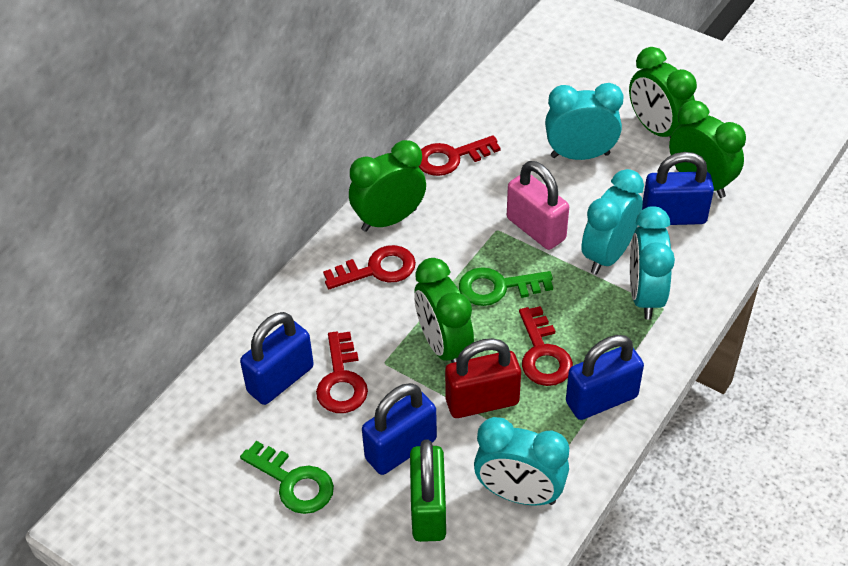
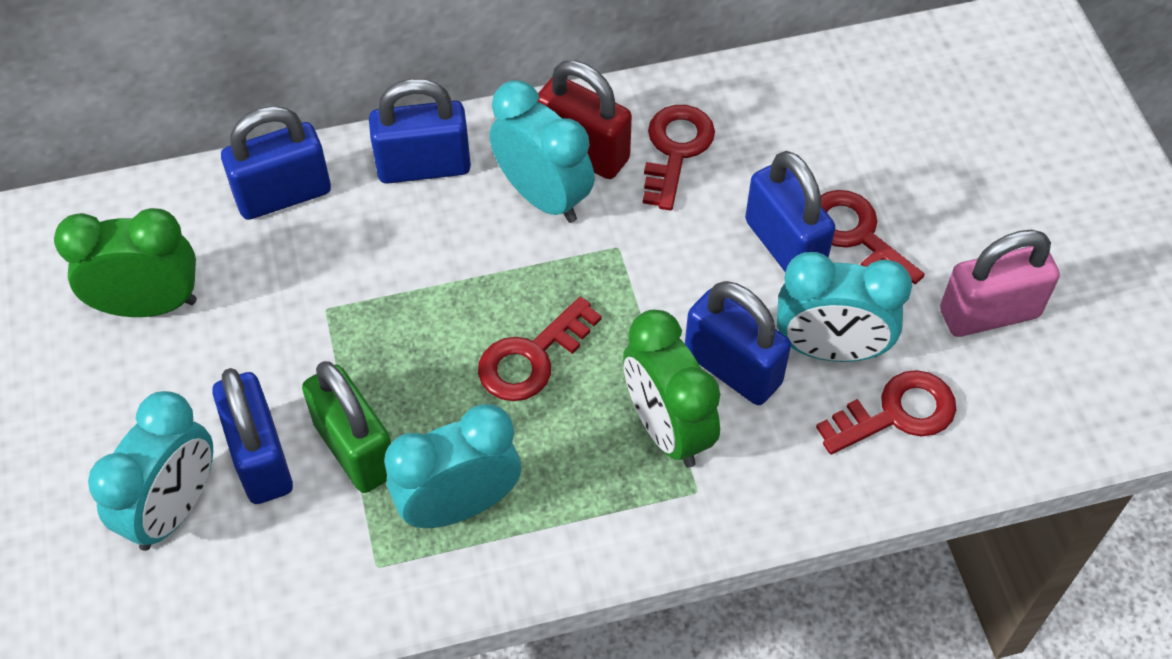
blue padlock: [240,312,314,405] [362,383,437,475] [566,335,644,420] [642,152,714,225] = 4 -> [212,368,293,504] [221,106,331,220] [369,79,471,184] [685,281,791,405] [745,151,836,273] = 5
green clock: [349,140,426,232] [414,258,474,363] [629,47,697,138] [669,100,746,198] = 4 -> [54,208,197,317] [623,310,720,468] = 2
green key: [240,441,334,514] [459,267,553,306] = 2 -> none = 0

